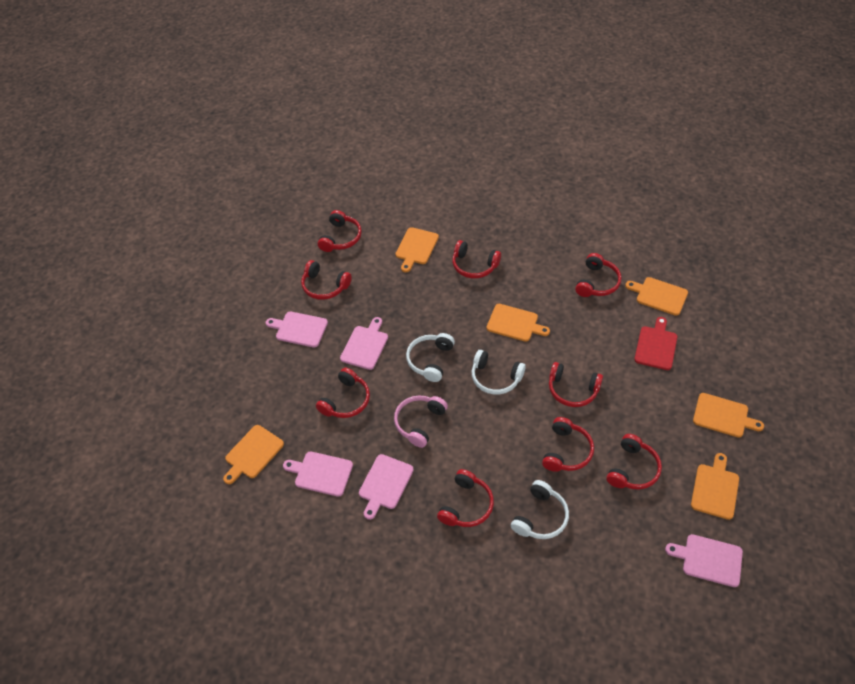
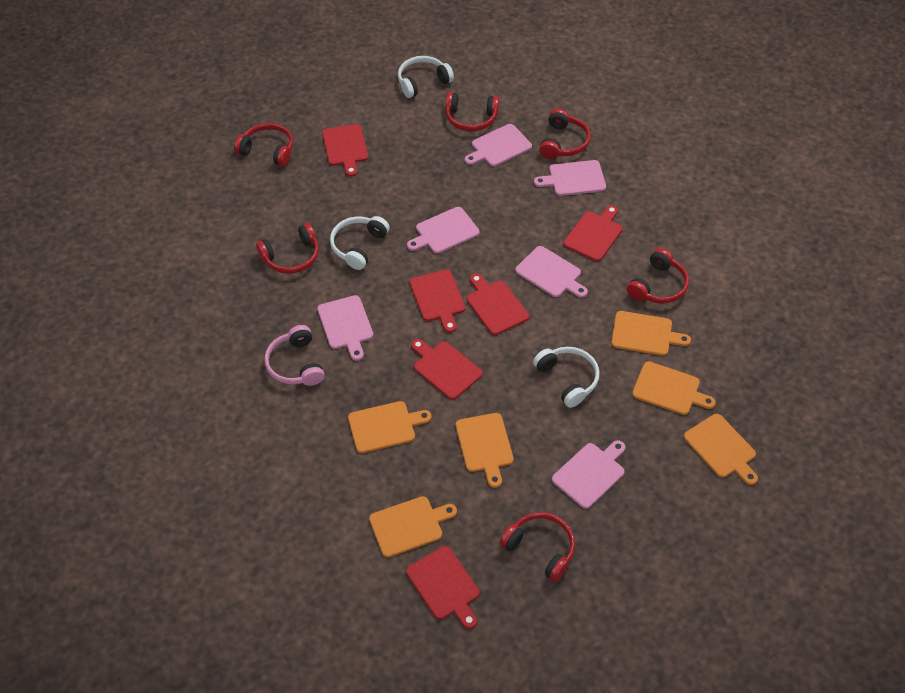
pink cutting board: [266,312,328,348] [283,451,353,497] [340,317,388,370] [359,454,414,520] [665,534,743,587] = 5 -> [317,295,373,361] [407,207,480,253] [465,124,532,166] [515,246,588,298] [534,160,606,196] [552,440,626,509] = 6
red cutting board: [634,317,677,370] = 1 -> [322,124,368,177] [406,546,480,629] [409,269,465,333] [411,339,483,400] [467,273,529,335] [563,205,623,262] = 6
red headphones: [301,260,352,300] [316,368,370,418] [318,210,362,252] [437,469,494,527] [452,240,501,278] [542,417,594,472] [549,362,603,407] [575,253,622,297] [606,434,662,490] = 9 -> [234,123,293,167] [256,223,319,274] [445,92,500,131] [500,512,575,582] [539,109,591,159] [627,248,689,304] = 6

